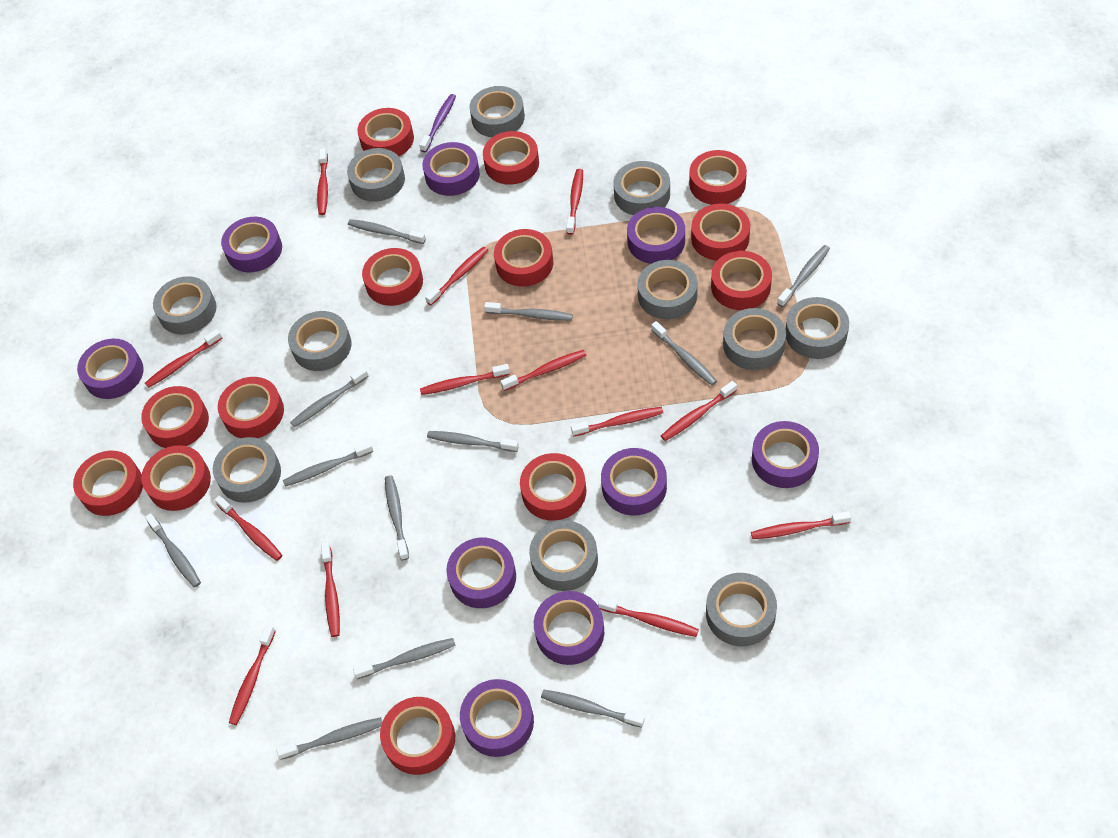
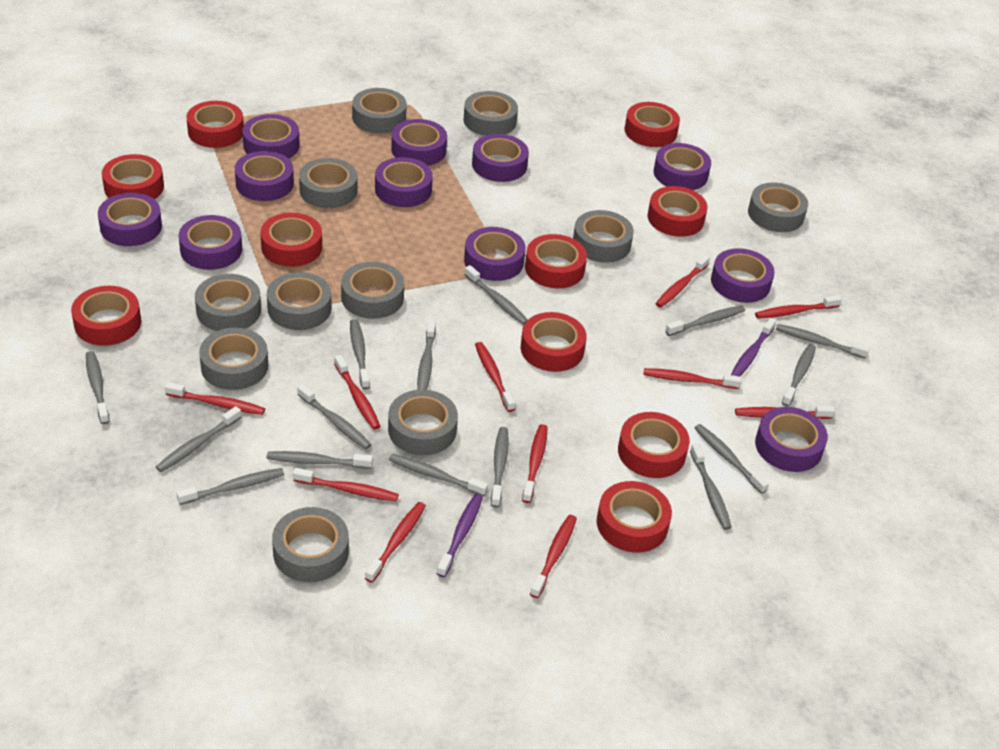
grey toothbrush: [145,513,201,588] [277,717,382,760] [283,441,373,487] [290,367,369,427] [348,219,426,244] [353,638,455,679] [385,475,409,560] [427,431,519,452] [484,302,573,321] [541,690,645,728] [651,321,717,385] [777,245,830,307] = 12 -> [86,351,110,424] [156,406,241,472] [176,468,284,505] [267,451,373,469] [297,384,372,449] [350,319,370,389] [389,454,488,496] [417,320,436,390] [464,265,528,325] [491,427,509,508] [665,305,745,336] [690,443,732,530] [695,424,769,494] [776,324,870,359] [782,344,816,406] = 15
purple tape: [77,339,144,399] [221,217,282,272] [422,142,480,196] [446,538,516,608] [460,679,534,757] [534,591,604,665] [601,448,667,516] [627,207,685,264] [752,421,819,488] = 9 -> [98,193,162,246] [179,215,242,270] [235,151,294,201] [242,114,300,159] [375,157,433,207] [391,119,447,166] [464,227,526,281] [472,134,529,182] [654,143,711,190] [711,248,775,303] [755,407,828,472] = 11
purple toothbrush: [419,94,456,152] = 1 -> [437,494,483,577] [731,318,776,377] = 2
red tape: [73,451,143,516] [141,386,209,448] [141,445,211,511] [218,377,284,438] [357,108,414,156] [362,248,423,306] [380,697,455,775] [483,131,539,185] [494,229,553,287] [520,453,586,521] [689,150,747,205] [691,203,750,261] [711,251,772,310] = 13 -> [71,286,141,346] [102,154,164,199] [186,101,244,148] [260,213,322,267] [520,312,587,372] [525,234,587,288] [597,481,672,552] [618,412,690,478] [625,102,680,147] [648,186,708,237] = 10
red toothbrush: [145,329,222,388] [214,495,282,561] [229,625,276,725] [317,148,328,215] [321,543,340,637] [420,364,510,395] [425,247,488,305] [500,350,586,391] [566,169,583,235] [571,407,663,437] [598,598,699,637] [661,381,737,441] [751,511,851,539] = 13 -> [165,382,265,415] [293,468,399,502] [334,355,380,430] [365,502,426,583] [475,342,516,412] [522,424,548,503] [530,515,577,598] [644,368,741,389] [655,255,710,307] [735,406,835,419] [755,295,842,319] = 11

